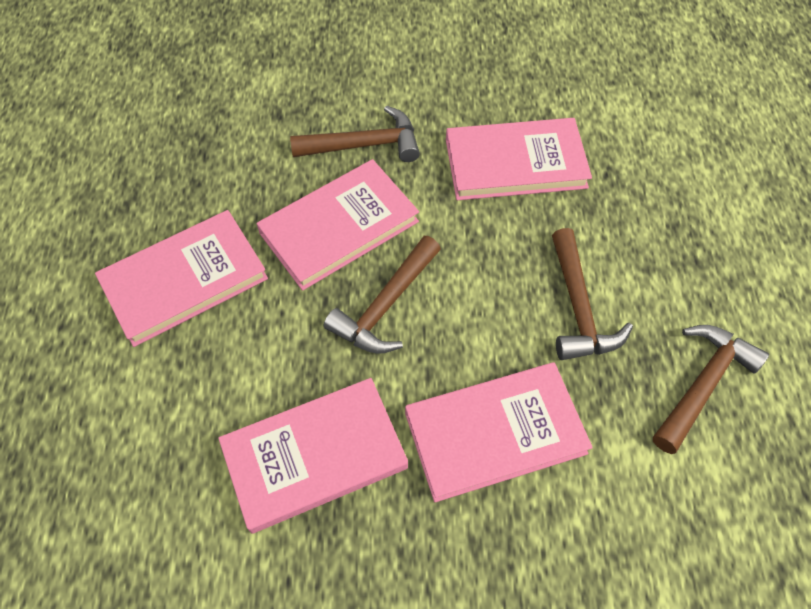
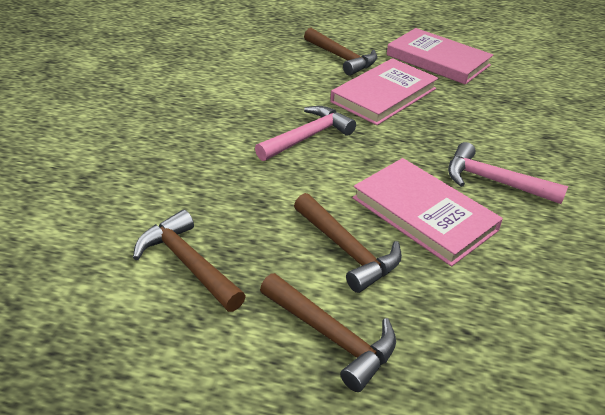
pink book: [95,210,268,347] [218,378,408,534] [257,159,419,291] [405,363,593,502] [446,118,592,200] = 5 -> [330,58,438,125] [353,158,503,266] [387,28,493,85] = 3
pink hammer: none = 0 -> [255,106,356,161] [448,142,568,204] = 2

